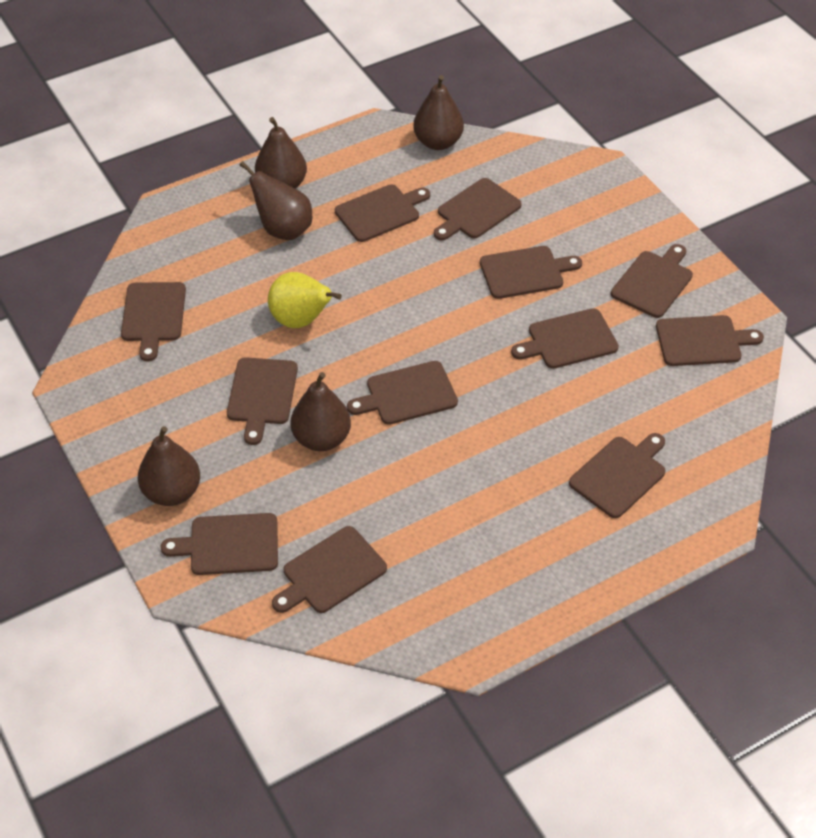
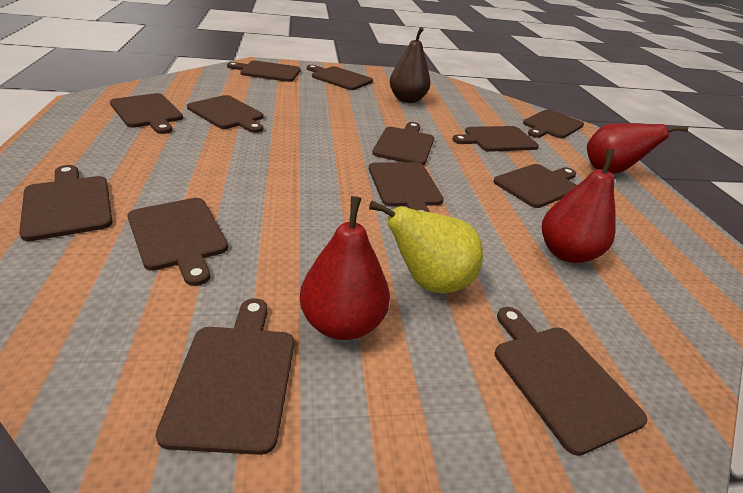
brown cutting board: [121,282,186,361] [161,513,278,575] [227,357,298,445] [272,526,387,613] [335,184,430,242] [347,361,458,425] [434,178,522,240] [480,246,582,299] [511,308,619,369] [569,433,665,518] [611,244,693,318] [656,315,764,366] = 12 -> [19,165,113,241] [110,93,183,134] [127,198,228,286] [156,298,294,455] [187,95,263,133] [227,60,300,82] [307,65,373,90] [369,162,444,212] [372,122,434,165] [452,126,539,152] [493,164,577,208] [495,307,647,456] [523,109,584,139] = 13
brown pear: [138,426,200,506] [239,161,312,240] [255,117,307,189] [290,372,351,451] [413,75,464,150] = 5 -> [390,27,431,103] = 1
red pear: none = 0 -> [300,196,390,340] [542,149,616,263] [587,123,688,173] = 3

